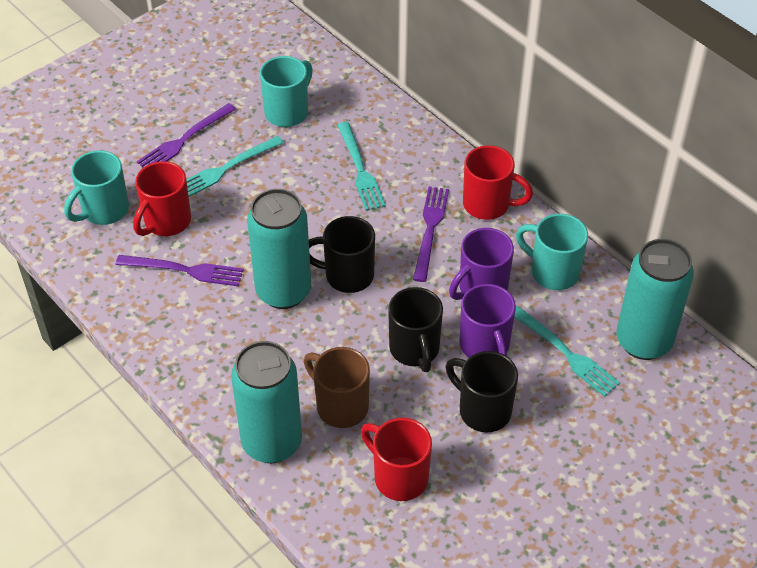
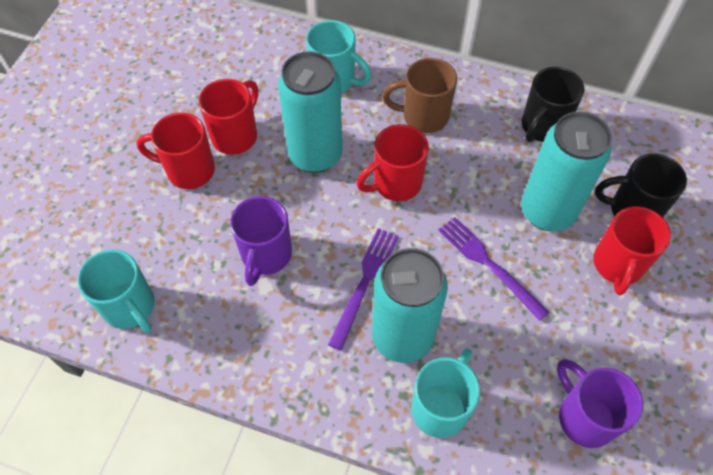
black mug: [309,216,375,293] [388,287,443,372] [446,351,518,433] = 3 -> [522,67,585,142] [595,153,687,217] = 2
purple fork: [116,255,244,286] [137,103,236,167] [413,186,449,282] = 3 -> [328,228,399,351] [439,217,549,321] = 2
red mug: [133,161,191,236] [361,418,432,501] [463,145,533,220] = 3 -> [137,112,215,189] [199,79,258,155] [357,124,429,201] [593,206,671,295] = 4
turquoise fork: [186,136,284,197] [337,122,386,211] [514,306,620,397] = 3 -> none = 0

